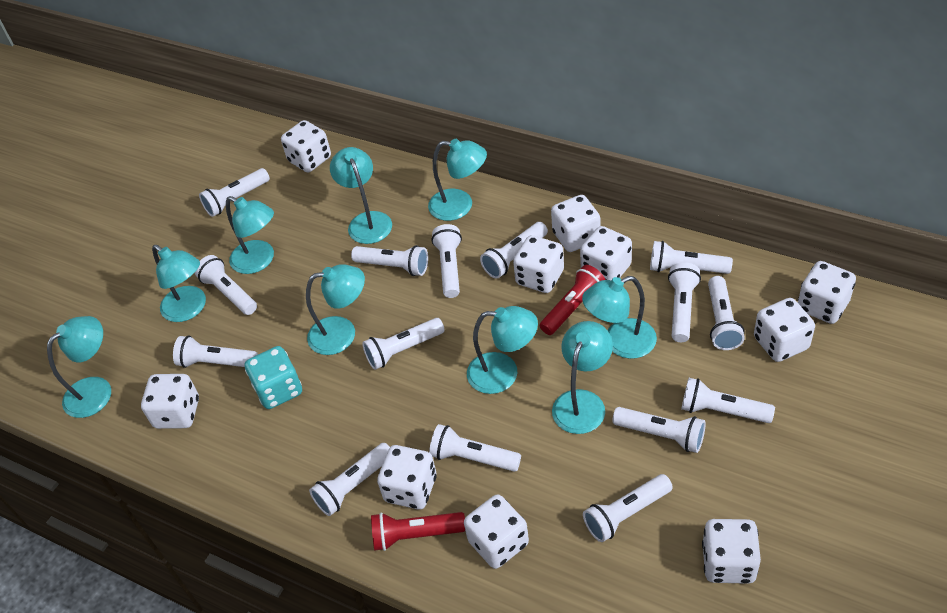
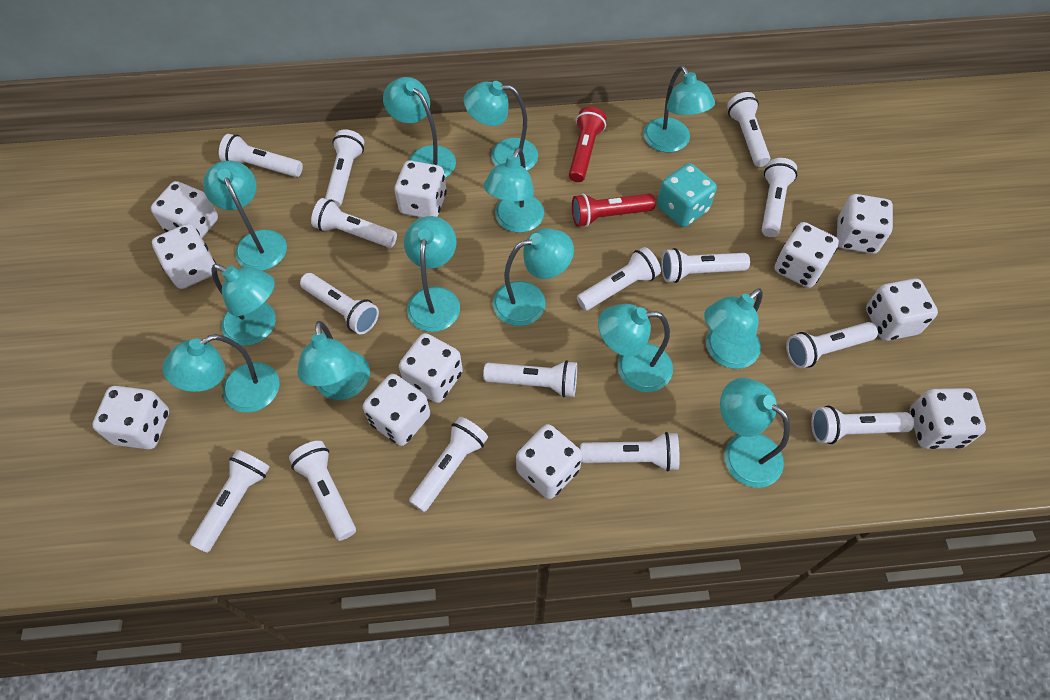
turquoise lamp: [47,316,111,418] [152,245,206,322] [226,196,274,274] [306,264,365,355] [330,147,392,244] [428,139,487,221] [467,306,538,394] [552,321,613,434] [582,276,657,359] = 9 -> [163,334,280,412] [203,161,287,271] [211,264,276,346] [297,321,370,400] [383,77,456,178] [404,216,460,332] [464,81,538,171] [484,147,544,233] [493,228,574,326] [598,304,673,392] [643,66,715,152] [704,288,763,369] [720,378,790,488] = 13
white dice: [141,374,199,429] [281,120,331,172] [377,445,436,509] [464,494,529,569] [513,235,564,293] [551,195,600,252] [580,226,632,280] [702,519,761,584] [754,298,815,362] [798,261,856,324] = 10 -> [92,386,169,449] [151,181,218,238] [152,224,216,289] [363,374,430,446] [394,160,447,218] [399,333,463,403] [516,424,582,499] [774,222,839,288] [837,194,893,254] [866,278,938,341] [910,388,986,449] = 11

